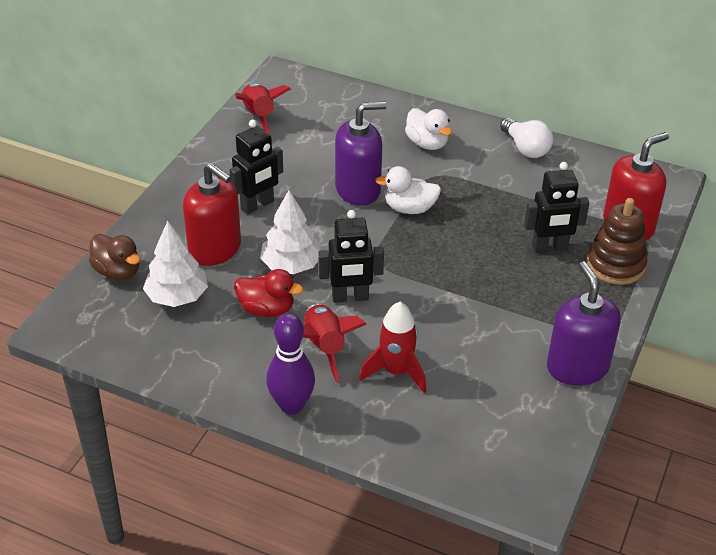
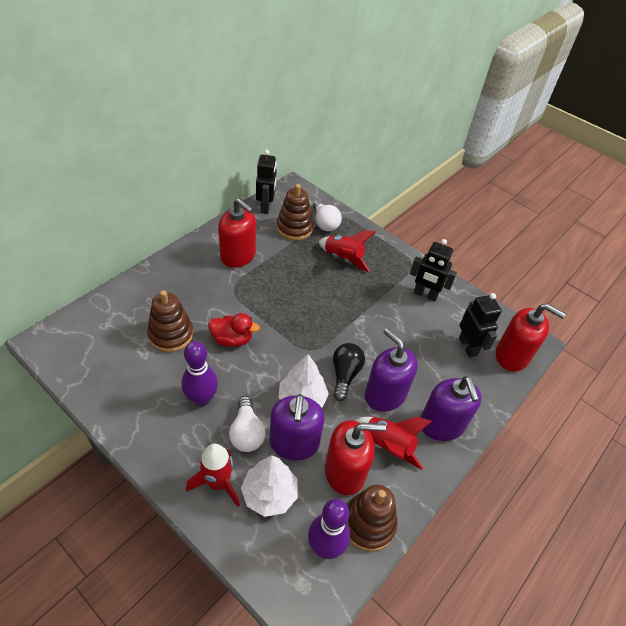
black light bulb: none = 0 -> [333,343,365,401] = 1
brown duck: [89,234,140,280] = 1 -> none = 0
brown stacking toy: [587,198,648,285] = 1 -> [147,290,194,352] [277,184,314,240] [347,485,398,551] = 3
purple bowling pin: [266,313,315,415] = 1 -> [181,341,218,406] [308,499,350,559] = 2
purple soap dispenser: [335,102,387,206] [547,261,621,386] = 2 -> [270,394,325,461] [365,328,418,412] [420,376,482,441] = 3
red soap dispenser: [183,163,241,266] [603,132,669,240] = 2 -> [218,198,256,268] [325,420,386,496] [496,303,566,372] = 3
white duck: [375,166,441,214] [405,108,452,150] = 2 -> none = 0
white light bulb: [500,118,553,158] = 1 -> [229,396,266,452] [313,200,342,231] = 2

